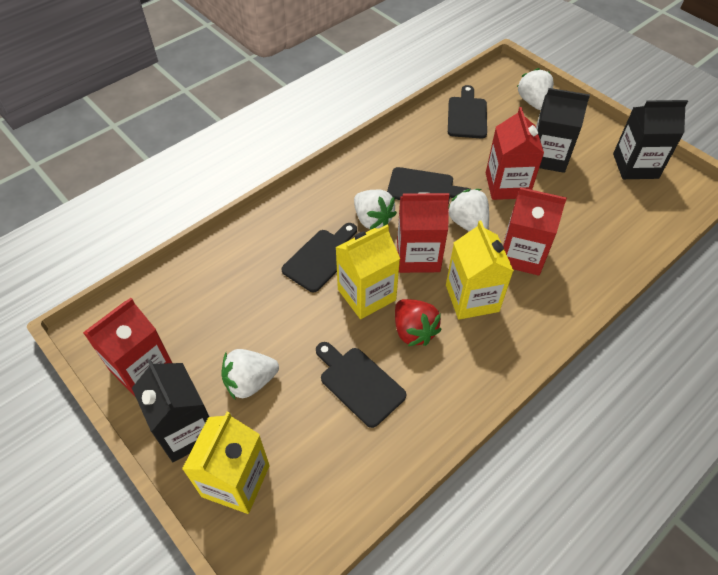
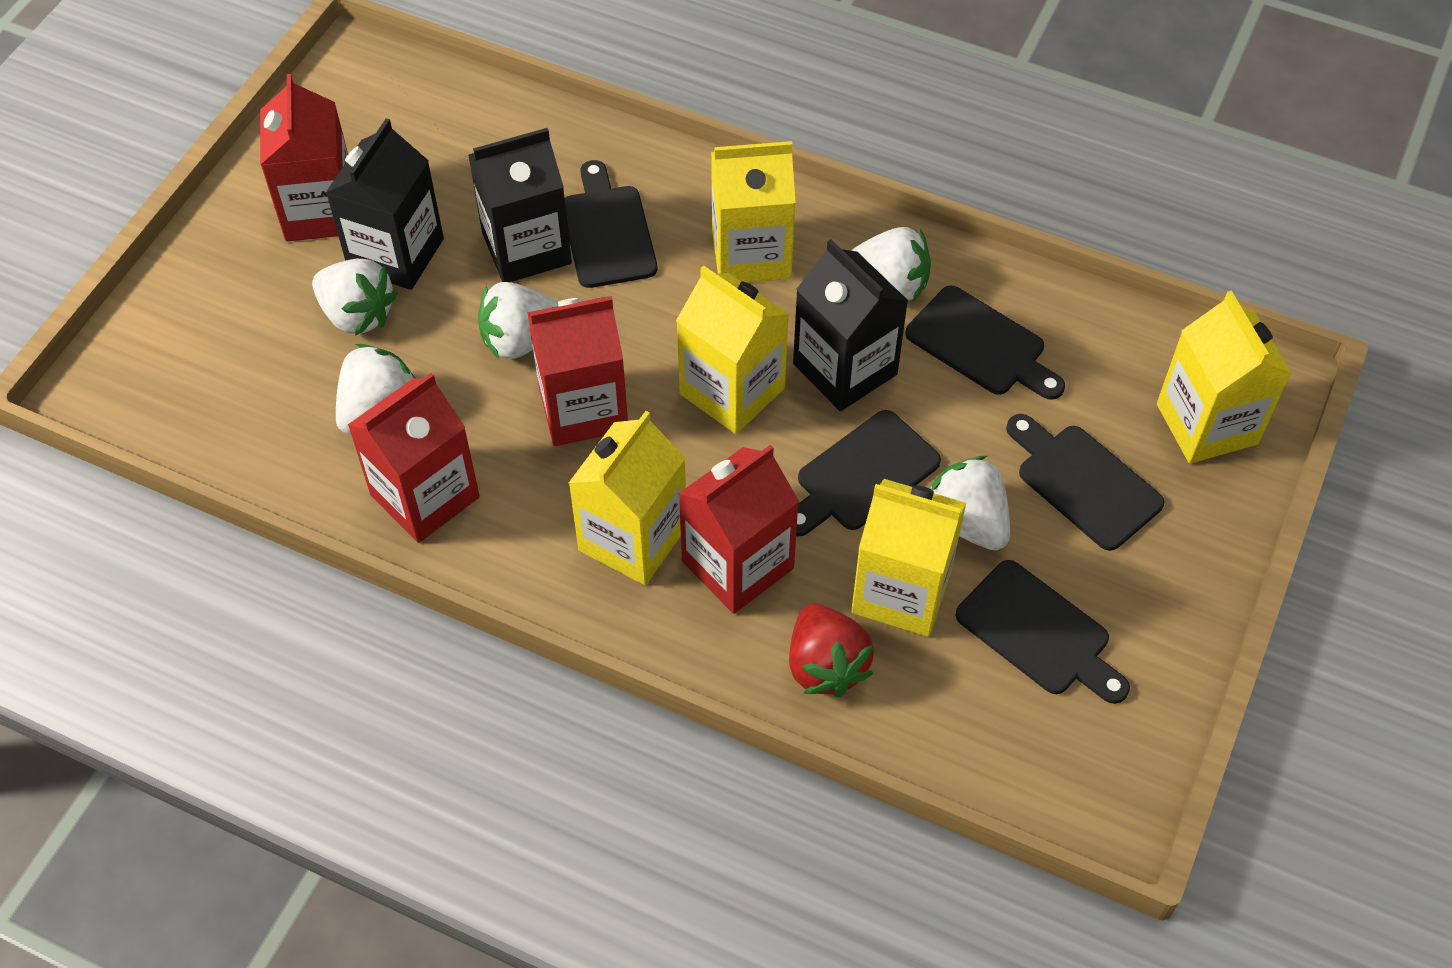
black cutting board: [281,223,357,292] [316,342,406,428] [387,167,472,200] [448,85,487,138] = 4 -> [565,160,657,288] [796,410,941,536] [905,286,1065,400] [956,560,1130,704] [1006,414,1165,551] = 5
white strawberry: [221,349,279,400] [354,190,397,229] [448,189,489,232] [517,68,554,110] = 4 -> [312,259,398,336] [336,344,415,435] [478,282,558,359] [851,227,931,302] [929,456,1010,550] = 5
yellow carton: [182,412,270,514] [335,224,400,319] [446,221,514,320] = 3 -> [569,411,686,585] [676,265,789,434] [711,141,796,283] [851,479,966,637] [1157,291,1291,464] = 5

